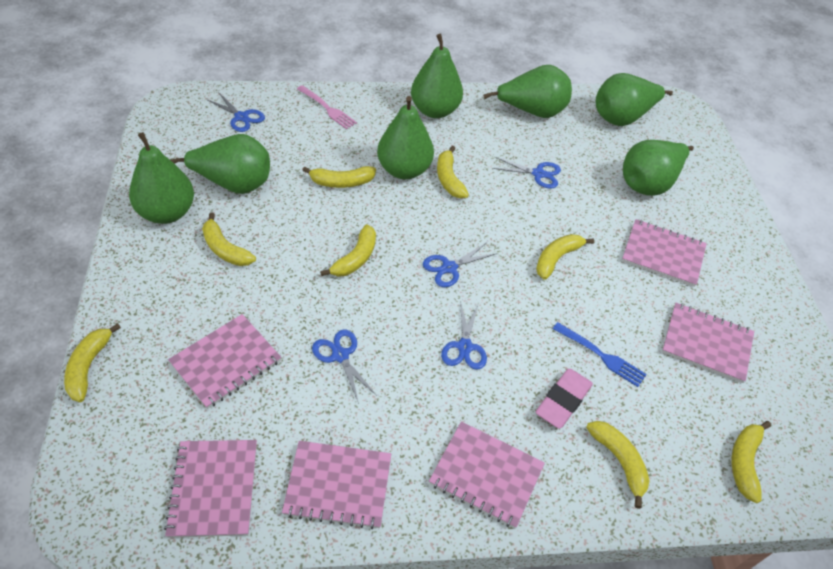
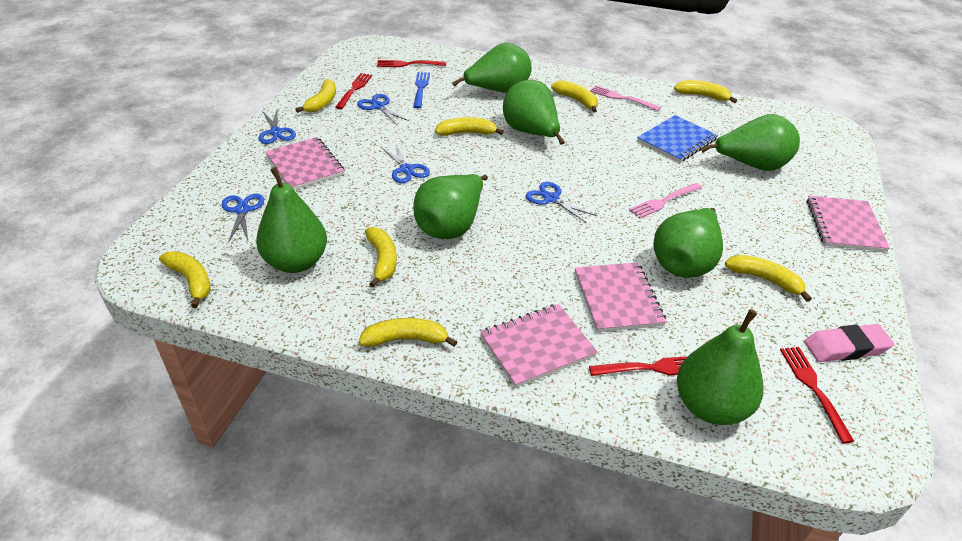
blue notebook: none = 0 -> [637,115,718,163] = 1
pink fork: [297,85,357,129] = 1 -> [590,86,661,111] [629,183,702,218] = 2
pink notebook: [164,440,257,538] [168,314,281,409] [282,441,391,529] [429,421,545,528] [622,219,707,287] [662,303,754,383] = 6 -> [265,137,345,190] [480,304,598,388] [575,262,666,332] [807,196,890,252] = 4
red fork: none = 0 -> [335,73,372,109] [377,60,446,67] [589,356,688,376] [780,347,854,443] = 4

